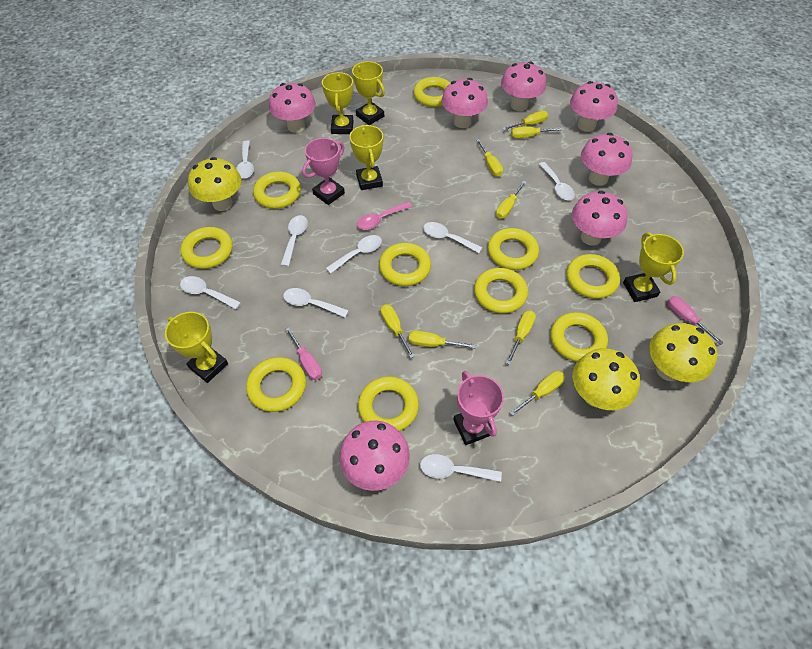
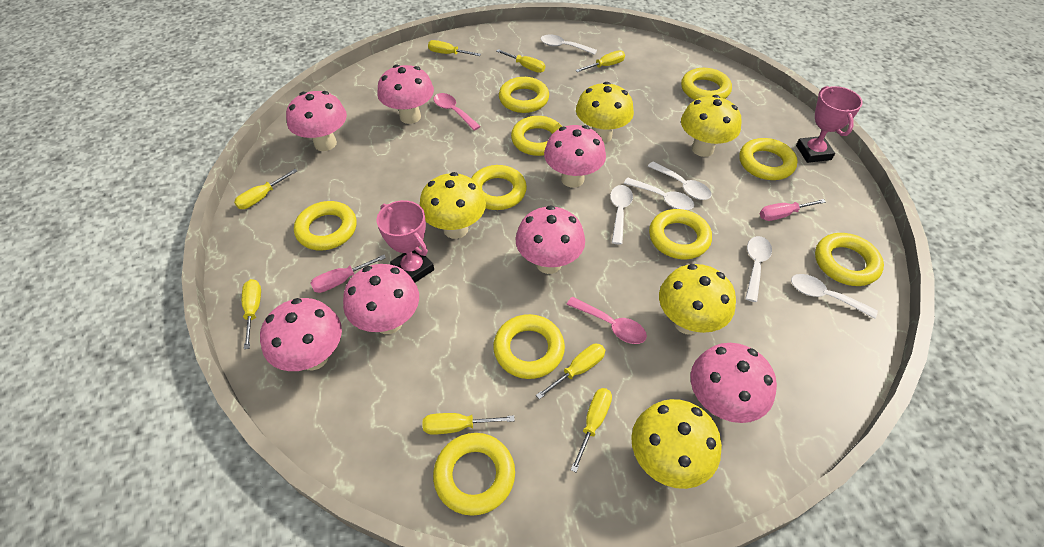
pink spoon: [357,202,412,230] = 1 -> [434,93,481,131] [566,297,647,344] = 2
white spoon: [180,276,241,309] [236,141,254,178] [281,215,308,267] [283,288,349,318] [326,235,382,274] [420,454,502,482] [423,222,482,253] [538,162,575,200] = 8 -> [541,35,597,55] [610,185,633,245] [624,178,694,210] [648,162,711,200] [745,236,772,302] [791,274,878,319] = 6
yellow mushroom: [188,157,241,211] [572,348,640,410] [649,323,717,382] = 3 -> [420,172,486,239] [576,82,634,143] [631,399,722,489] [659,264,736,335] [681,95,741,157] = 5
yellow trophy: [165,312,228,383] [322,72,353,134] [349,125,383,190] [352,61,385,125] [623,232,684,302] = 5 -> none = 0

